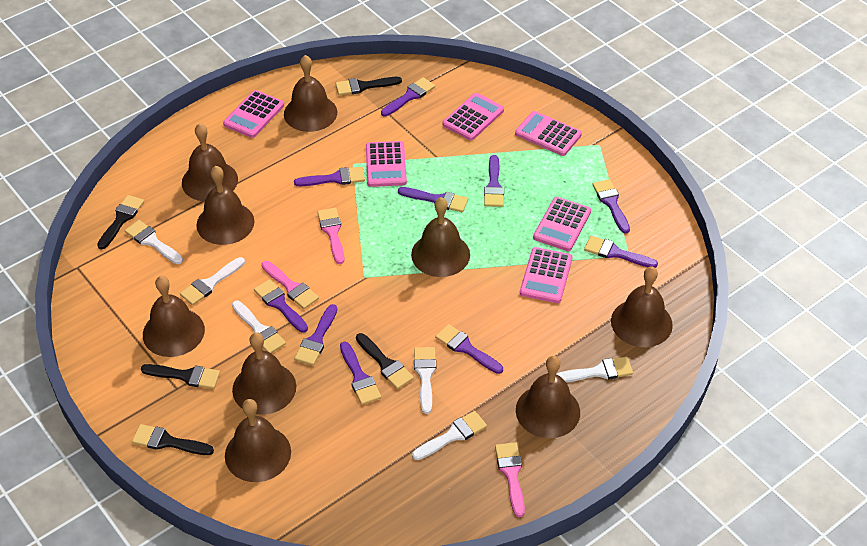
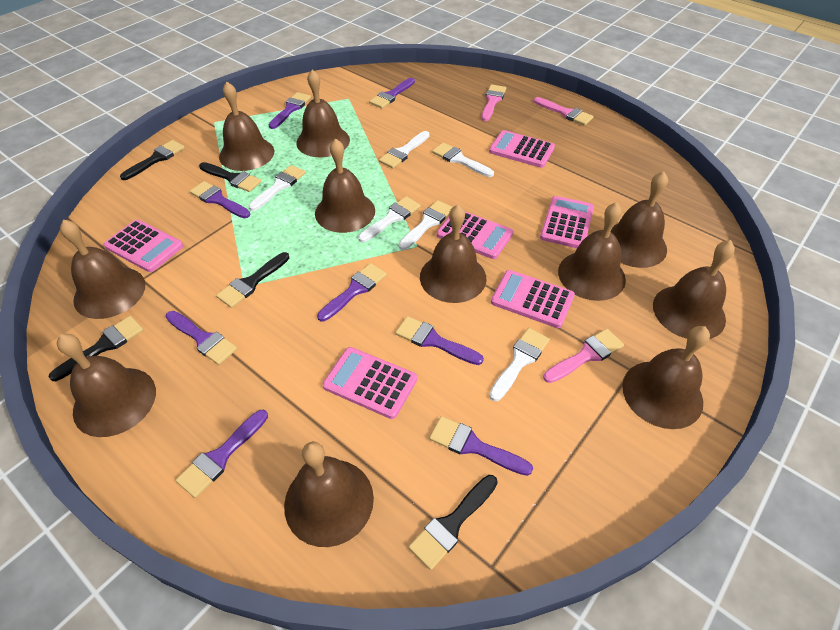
brown bell: [143,276,205,357] [182,123,238,202] [196,166,254,245] [225,399,291,482] [232,332,296,415] [284,55,337,132] [411,197,470,277] [516,356,580,438] [611,266,673,347] = 9 -> [57,334,156,437] [60,220,145,319] [219,82,274,171] [284,441,374,547] [296,69,350,158] [315,138,375,233] [420,205,486,303] [558,202,626,301] [611,171,668,268] [622,326,710,429] [653,240,735,339] = 11
purple brush: [254,279,308,333] [294,167,365,186] [294,304,337,366] [340,341,381,405] [381,77,435,117] [398,187,468,212] [435,324,503,374] [484,155,504,207] [584,236,658,268] [592,179,630,234] = 10 -> [165,311,237,365] [176,410,268,498] [190,181,250,218] [269,92,311,129] [317,263,387,322] [369,78,415,108] [395,316,484,365] [429,416,533,476] = 8

